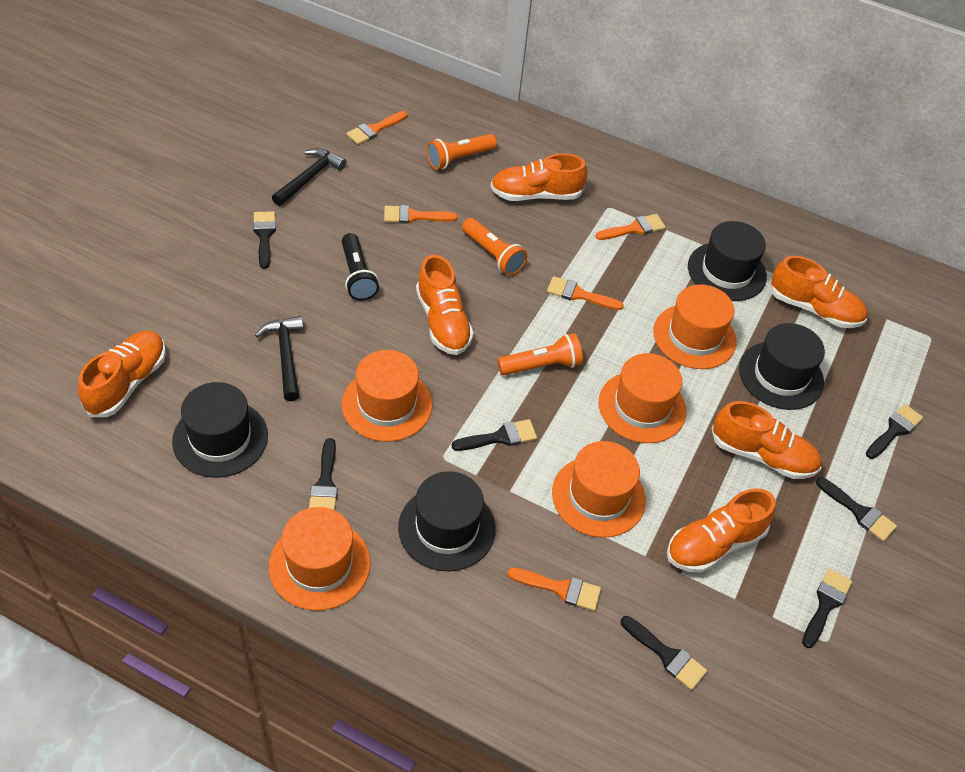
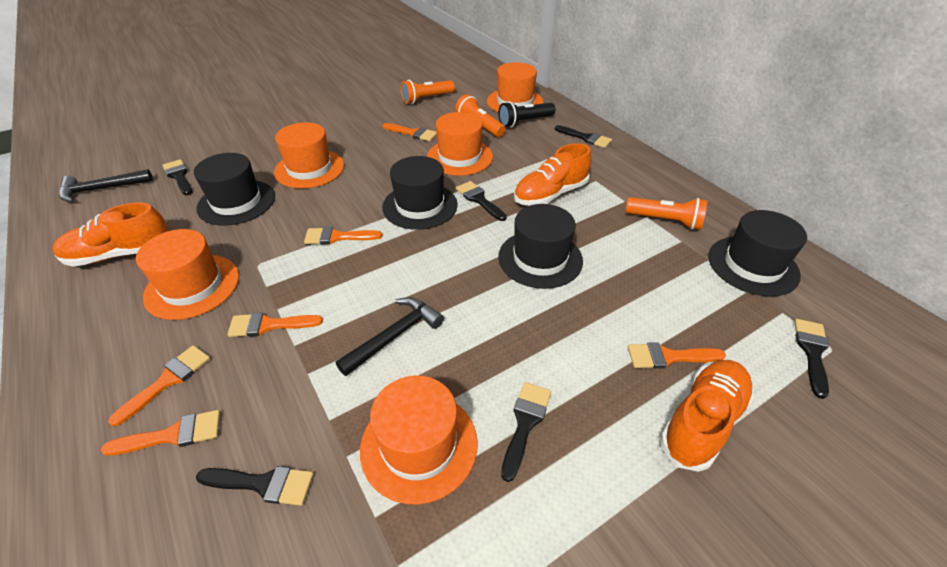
black brush: [253,211,276,269] [309,438,338,510] [451,419,537,451] [621,616,707,690] [802,568,852,648] [816,477,897,542] [866,404,923,459] = 7 -> [163,159,192,195] [196,466,314,506] [456,181,507,221] [501,382,551,482] [555,125,612,148] [794,319,829,399] = 6
orange brush: [346,111,407,145] [384,205,458,224] [507,567,601,611] [547,276,624,310] [595,214,666,240] = 5 -> [101,410,220,456] [108,345,210,426] [227,312,323,337] [304,227,382,245] [383,123,437,141] [628,342,726,369] = 6
orange shoe: [78,331,166,417] [416,255,474,355] [490,153,587,201] [667,488,776,573] [711,401,821,479] [769,256,867,328] = 6 -> [53,203,169,267] [514,143,592,206] [660,360,754,472] = 3

